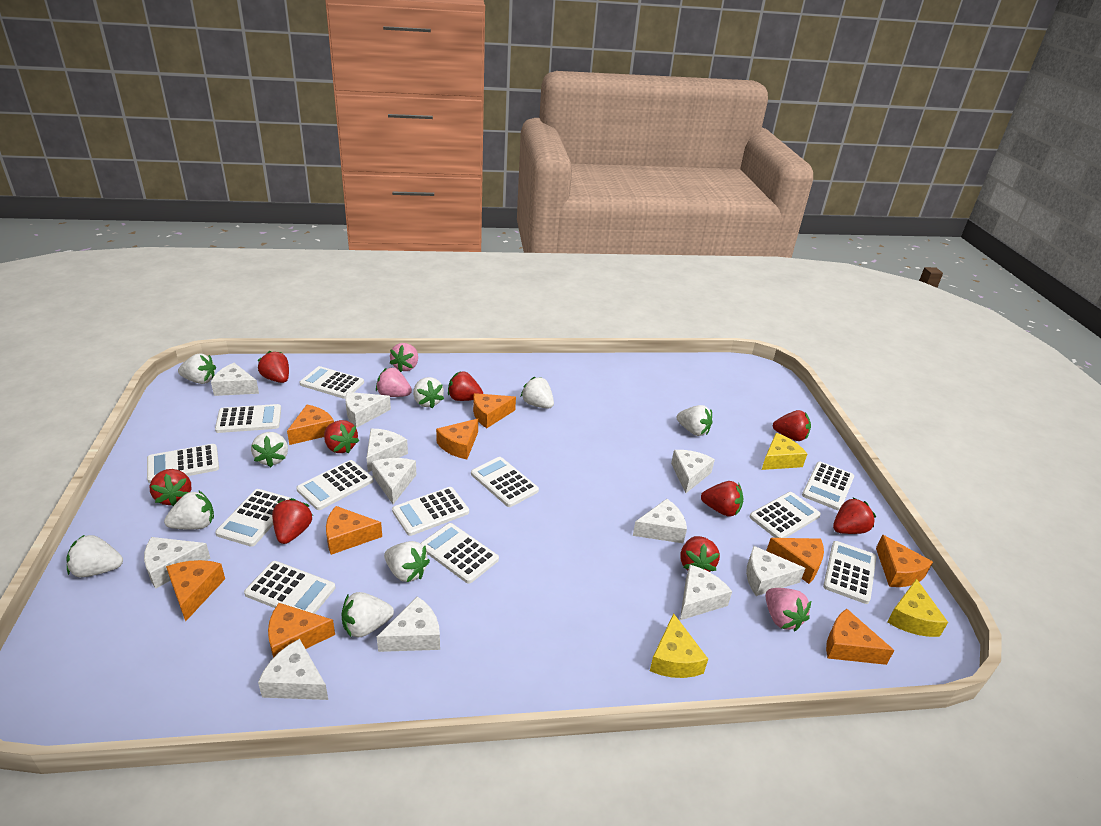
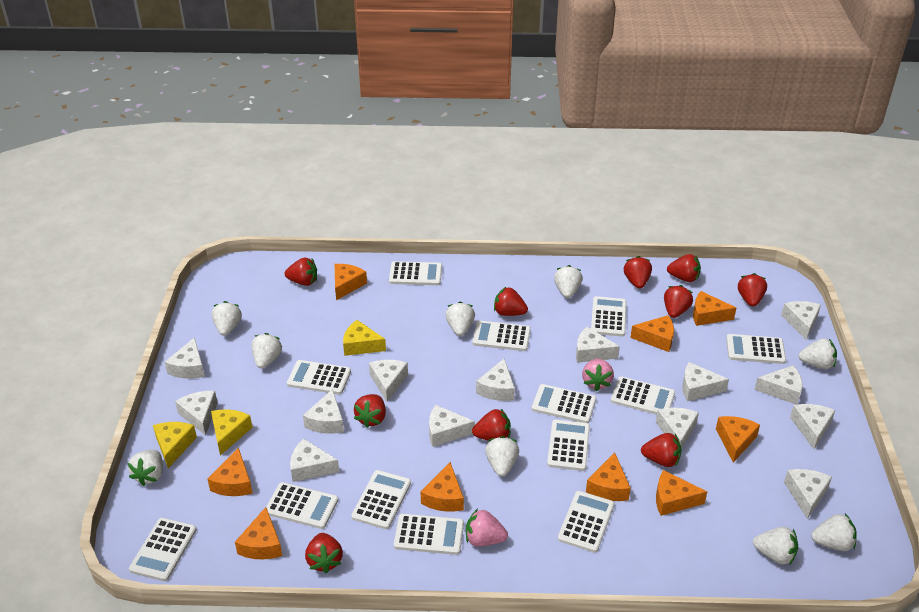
pink strawberry: [376,368,412,397] [390,343,418,372] [765,588,811,631] = 3 -> [466,509,508,547] [582,359,614,391] = 2
red strawberry: [150,469,191,506] [258,351,289,383] [272,498,313,544] [324,420,359,454] [448,371,483,401] [680,536,720,572] [701,481,744,517] [773,410,811,441] [833,498,876,534] = 9 -> [285,258,317,286] [305,533,343,574] [354,394,386,428] [472,409,511,440] [494,287,528,316] [624,256,652,289] [641,433,682,467] [664,285,693,318] [667,254,701,282] [738,273,767,307] = 10
white calculator: [147,444,219,483] [215,404,281,433] [215,489,291,547] [244,561,335,614] [296,460,373,510] [300,366,364,399] [392,487,469,536] [420,523,499,584] [471,457,539,507] [750,492,821,538] [802,462,854,511] [823,541,877,604] = 12 -> [129,518,197,581] [266,482,338,529] [287,360,351,395] [351,470,411,529] [389,261,442,285] [394,514,464,555] [472,321,531,351] [532,384,596,423] [547,419,590,471] [558,491,615,553] [591,296,627,337] [611,377,675,415] [726,334,786,364] = 13
white cheese: [144,537,210,589] [211,363,259,396] [258,639,328,700] [345,392,391,428] [367,429,408,472] [372,458,416,504] [377,597,440,652] [633,499,687,543] [671,450,715,493] [680,565,732,620] [746,546,806,596] = 11 -> [165,337,205,379] [175,391,218,435] [290,438,339,482] [303,389,344,434] [369,360,408,402] [429,405,475,447] [476,359,515,401] [576,327,620,363] [656,408,699,449] [682,362,729,401] [754,365,802,405] [781,301,821,340] [784,469,832,519] [790,404,835,449] = 14

